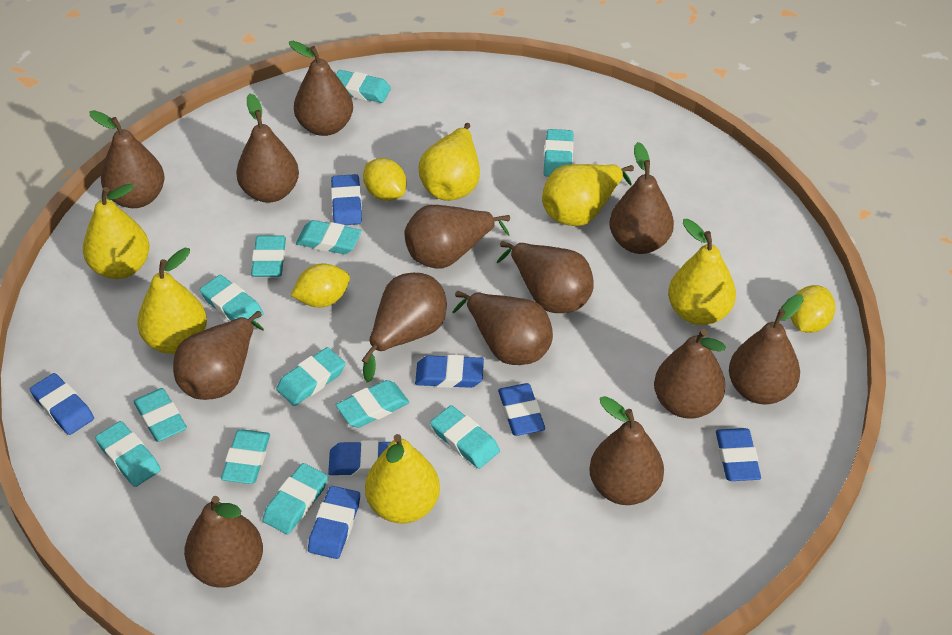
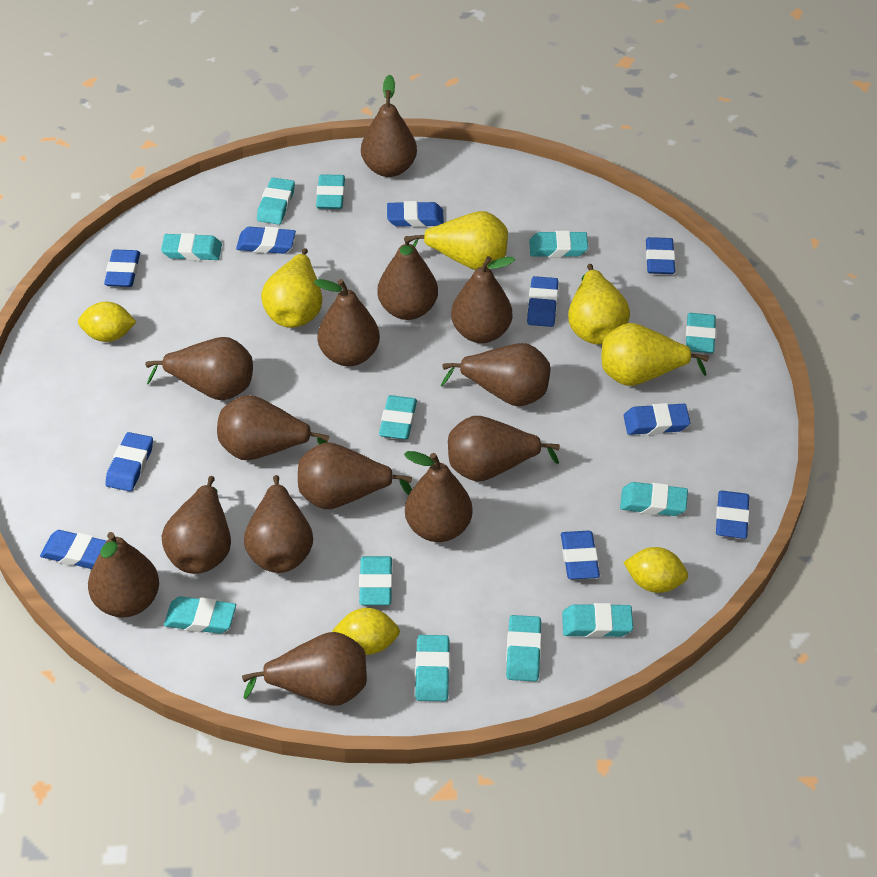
blue eraser: [30,373,94,435] [308,486,360,559] [328,440,391,476] [331,174,362,225] [415,355,484,388] [498,383,545,436] [716,428,761,481] = 7 -> [40,530,106,569] [104,250,140,287] [105,432,153,491] [236,227,296,254] [387,201,444,227] [527,276,558,327] [561,531,600,579] [624,403,690,435] [646,237,675,274] [716,491,750,539] = 10
brown pear: [89,110,165,208] [173,311,264,400] [184,496,263,587] [236,94,299,203] [289,41,353,136] [361,273,447,382] [404,205,510,269] [452,291,553,365] [497,241,594,313] [589,396,664,505] [609,142,674,254] [654,329,726,419] [729,294,804,404] = 13 -> [88,532,159,618] [145,337,253,400] [162,476,231,574] [217,395,329,460] [242,632,367,706] [244,475,313,573] [298,442,412,509] [314,279,380,366] [361,75,417,177] [377,236,438,320] [404,451,472,542] [441,343,550,407] [448,416,560,482] [451,256,515,343] = 14
yellow pear: [83,184,150,279] [137,248,207,354] [365,434,440,523] [418,123,480,201] [542,164,634,226] [668,219,736,325] = 6 -> [261,248,322,328] [409,211,508,270] [568,264,630,345] [602,323,709,386] = 4

